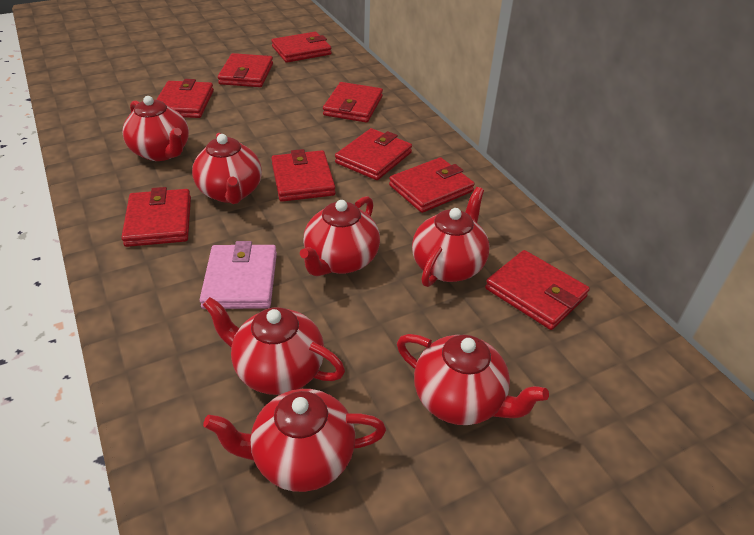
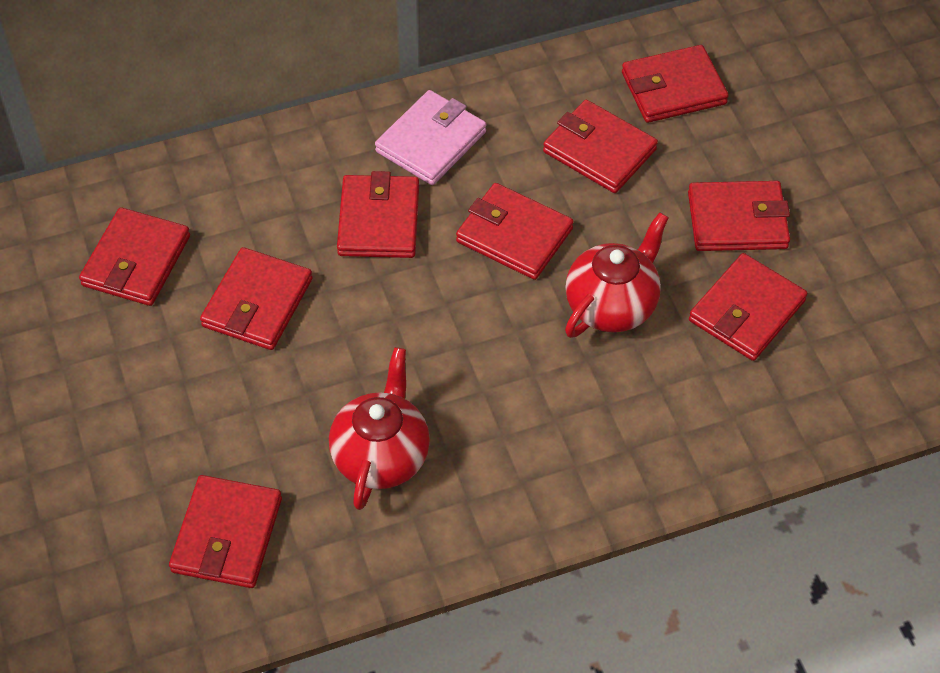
red teapot: [122,96,189,161] [192,133,262,204] [203,297,345,395] [203,389,386,492] [300,196,380,276] [397,334,549,425] [412,187,489,287] = 7 -> [329,347,430,510] [565,212,669,338] = 2

